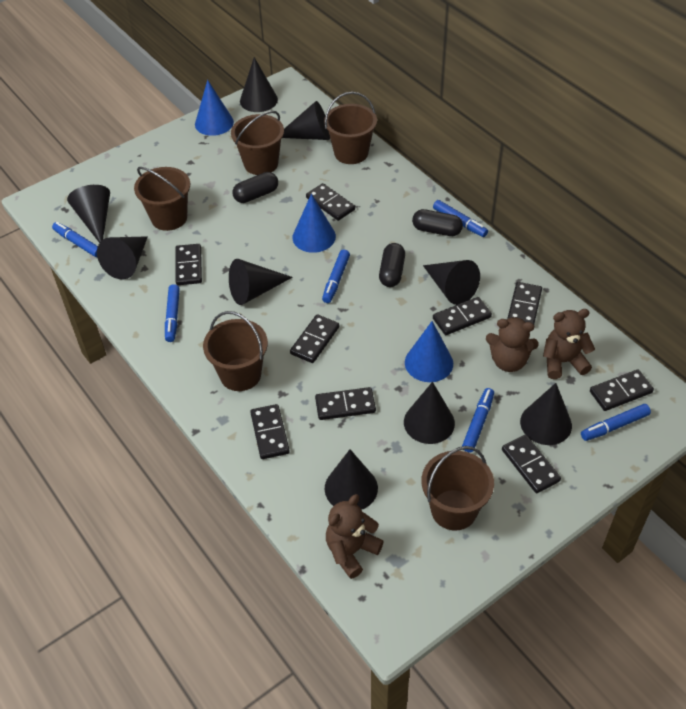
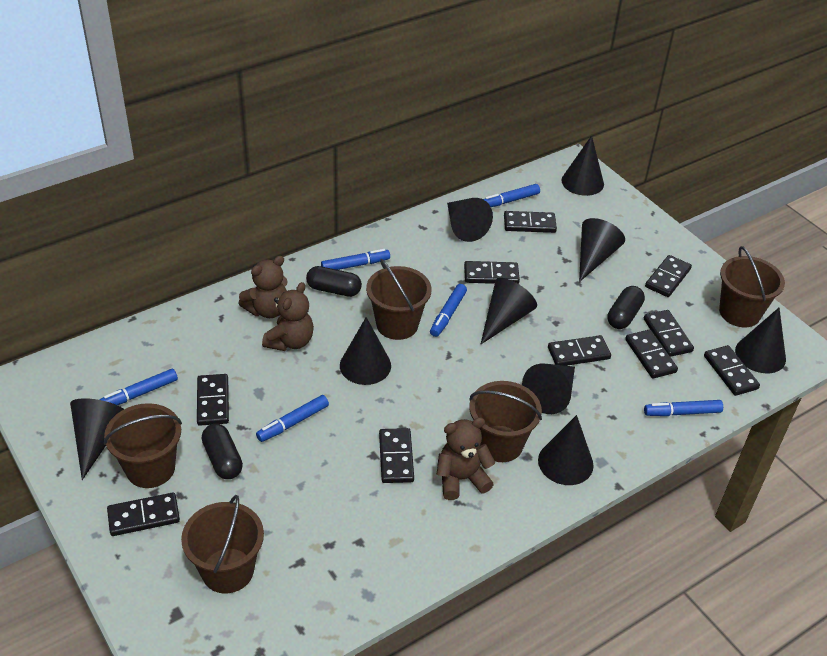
black domino: [176,244,202,285] [250,404,290,459] [290,314,339,363] [306,183,355,221] [315,387,376,420] [433,297,492,335] [502,435,561,493] [507,282,542,324] [590,369,654,411] = 9 -> [107,492,180,536] [197,374,229,426] [379,428,414,483] [464,261,520,284] [504,211,557,233] [548,335,611,366] [625,329,678,379] [644,310,694,357] [645,255,692,297] [704,345,760,396] = 10
blue cone: [195,80,234,136] [292,194,336,253] [405,321,453,382] = 3 -> none = 0

